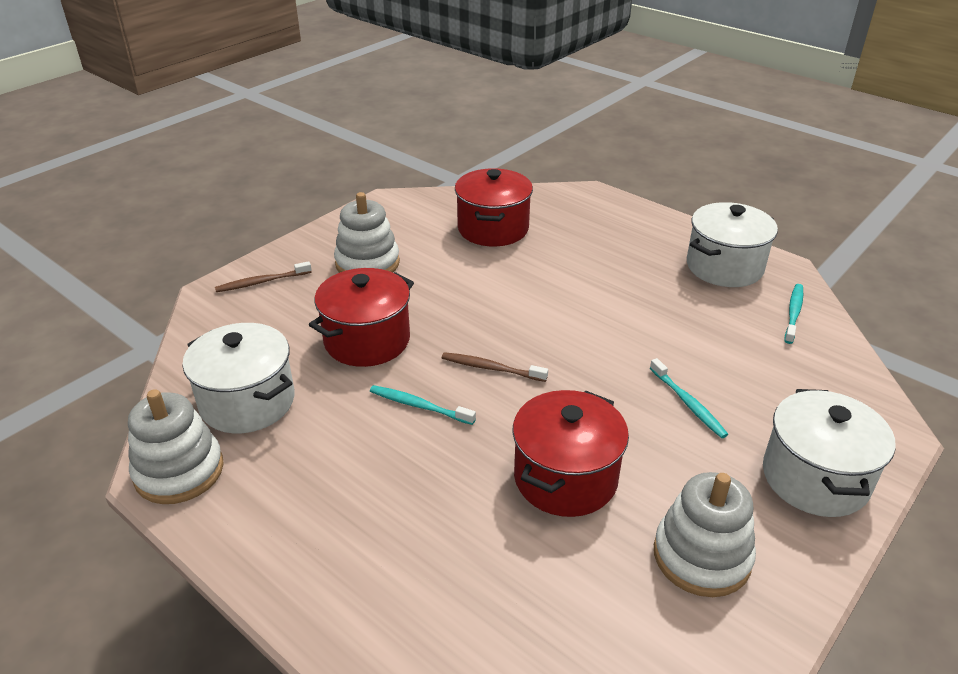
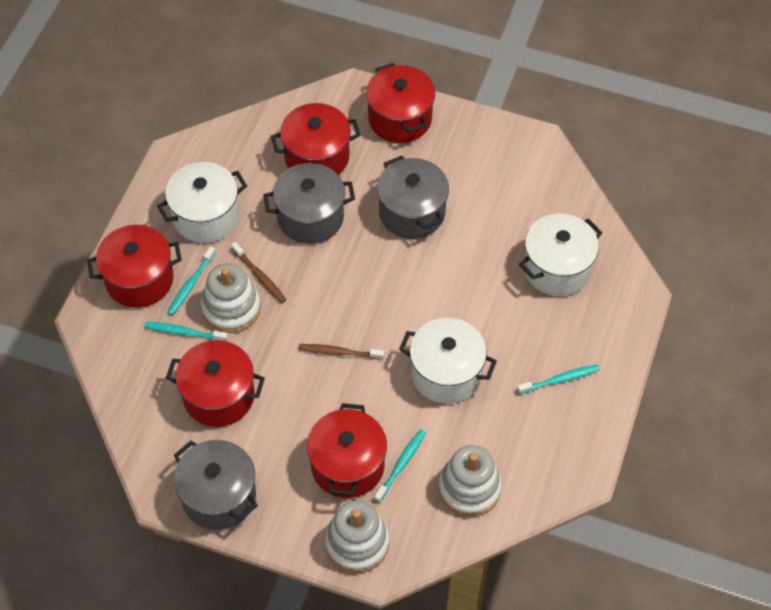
grey pot: none = 0 -> [174,440,258,530] [263,163,355,244] [377,156,449,239] = 3
red pot: [309,268,414,367] [455,168,533,246] [512,390,629,517] = 3 -> [87,225,182,308] [166,340,265,427] [271,103,361,175] [307,403,387,498] [366,63,435,143] = 5
turquoise toothbrush: [370,385,476,425] [650,358,728,438] [785,284,803,344] = 3 -> [144,322,228,341] [167,246,216,315] [374,429,426,503] [517,364,600,394] = 4

